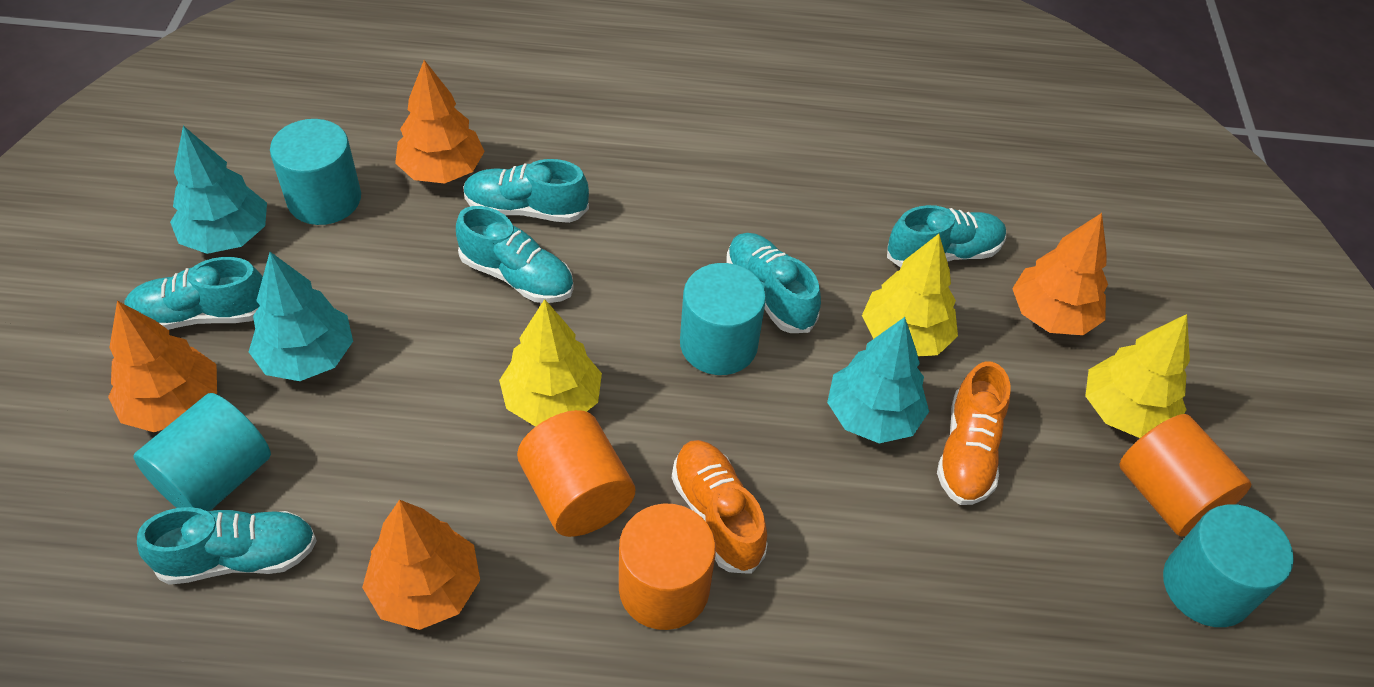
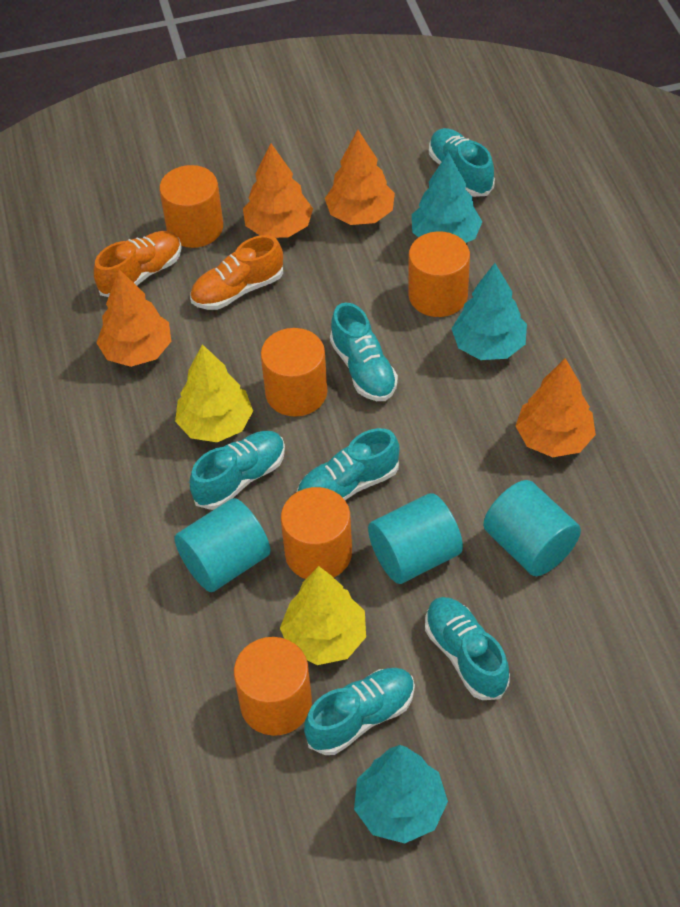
orange cylinder: [517,410,635,537] [619,504,716,630] [1119,414,1251,537] = 3 -> [159,165,223,248] [234,637,312,736] [261,328,327,417] [281,487,352,579] [408,232,470,317] = 5
turquoise cylinder: [133,393,271,511] [270,119,361,225] [680,263,766,375] [1163,504,1294,627] = 4 -> [174,498,271,592] [368,493,463,584] [483,480,581,576] = 3
yellow tree: [499,299,602,426] [862,234,958,356] [1085,314,1190,438] = 3 -> [175,344,253,442] [280,566,366,665] = 2

